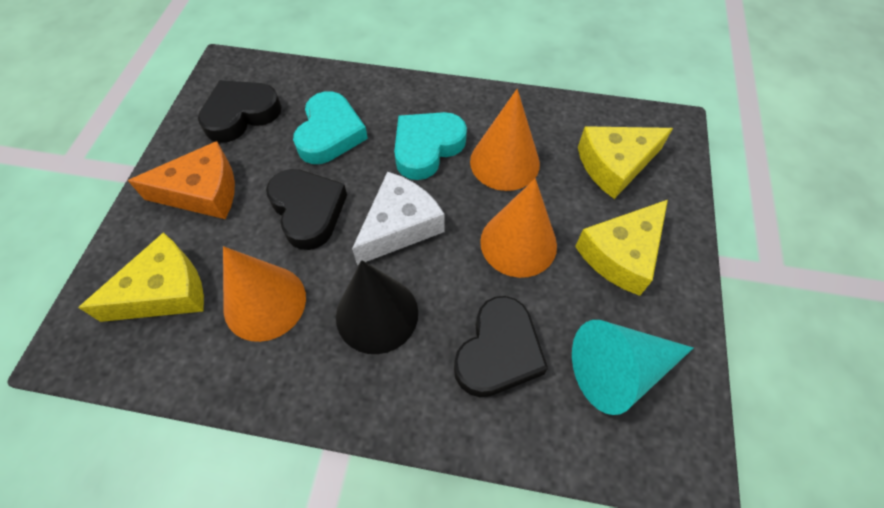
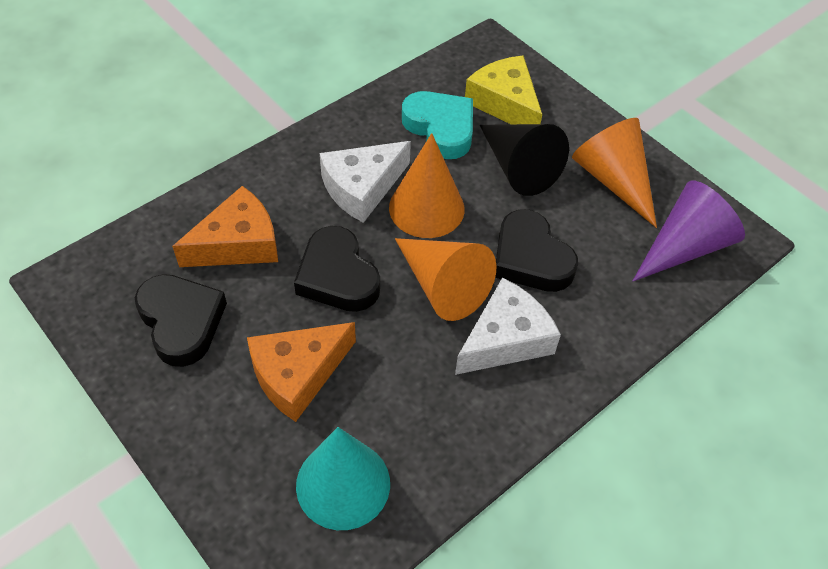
orange cheese: [128,141,235,219] = 1 -> [172,186,278,267] [247,322,356,422] = 2
purple cone: none = 0 -> [633,181,745,281] = 1
turquoise heart: [293,91,368,164] [394,112,467,180] = 2 -> [402,91,473,159] = 1
white cheese: [352,172,445,265] = 1 -> [320,141,411,223] [455,278,561,375] = 2
yellow cheese: [78,232,204,322] [575,200,668,296] [578,126,673,199] = 3 -> [465,56,542,124] = 1

